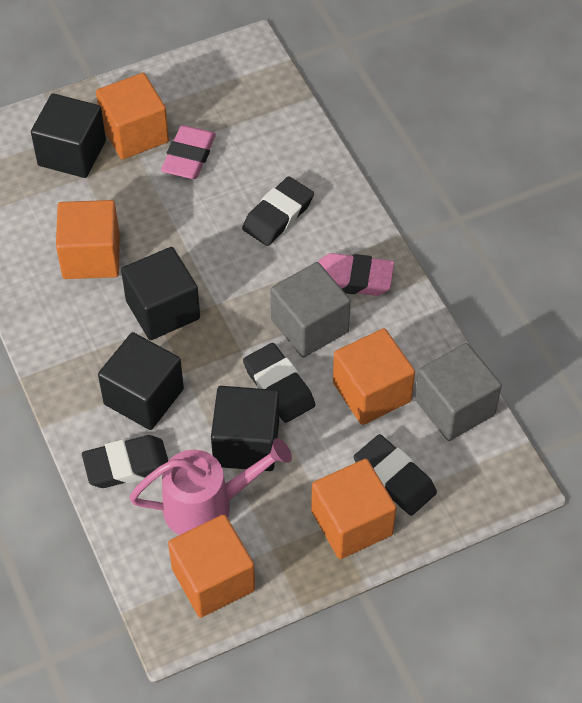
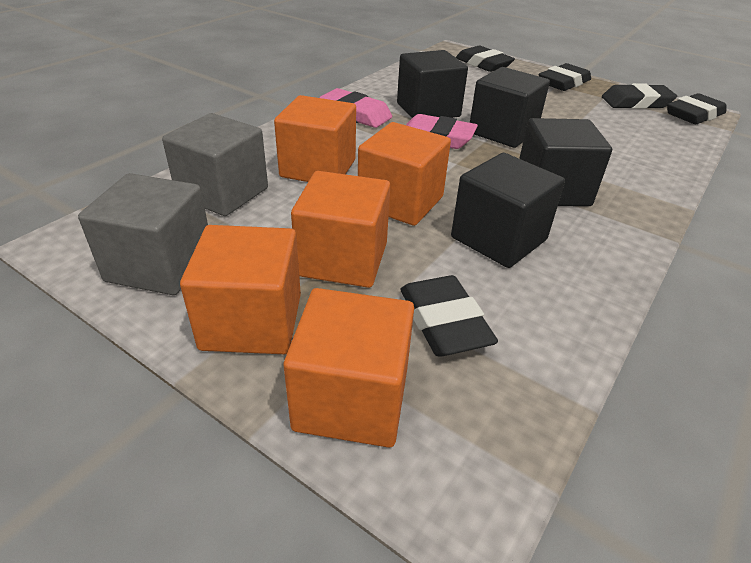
black eraser: [82,435,168,488] [242,176,314,246] [243,343,315,423] [354,434,437,516] = 4 -> [400,275,498,356] [456,46,515,72] [539,63,591,91] [602,83,677,109] [667,93,727,124] = 5
pink watering can: [129,438,292,535] = 1 -> none = 0

